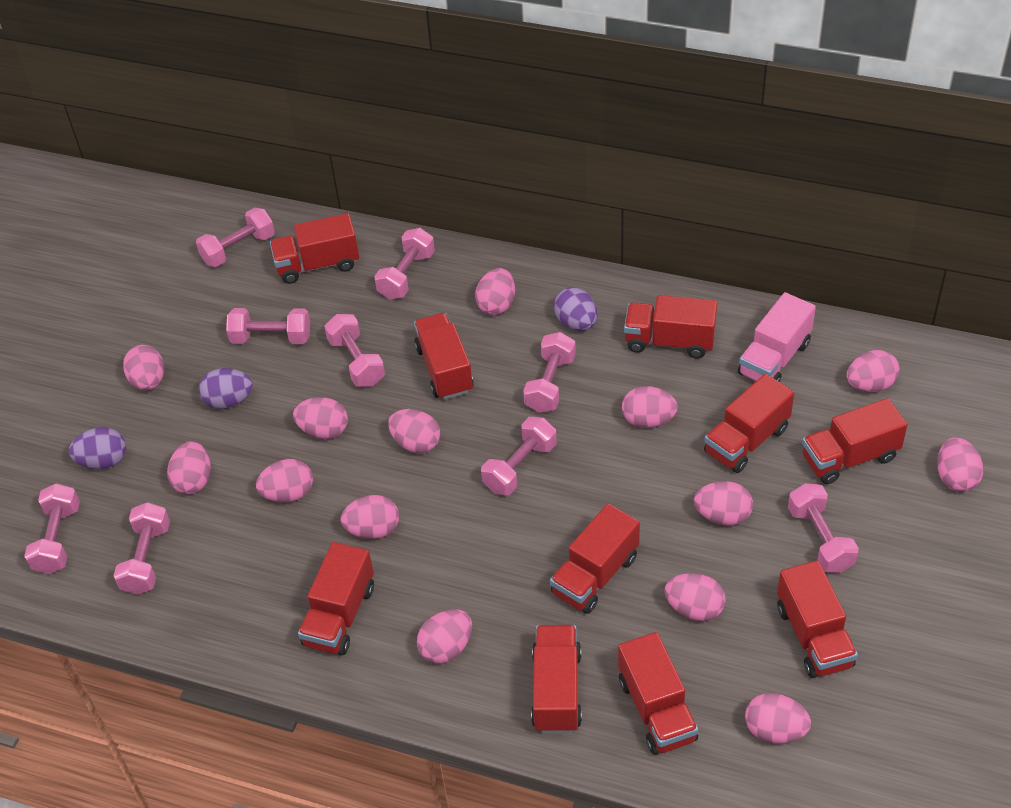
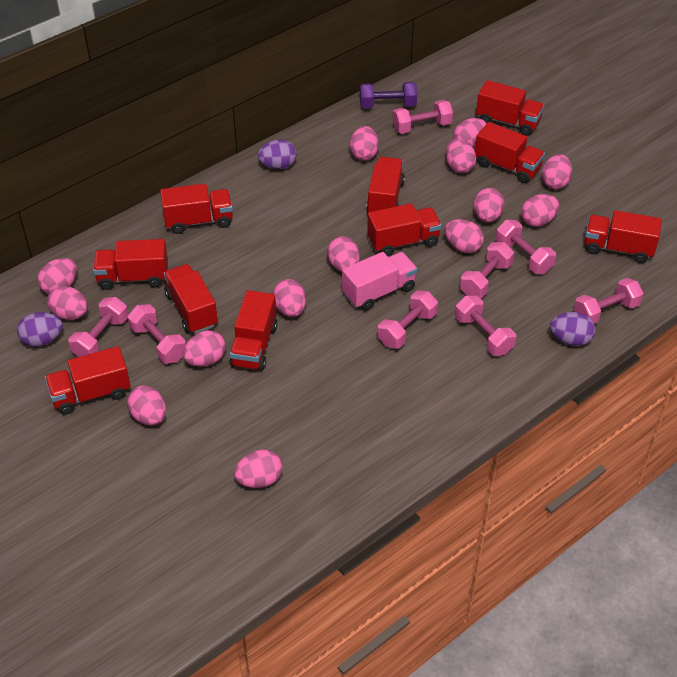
pink dumbbell: [24,483,80,574] [114,502,170,595] [196,208,275,267] [226,308,310,344] [324,314,385,387] [374,228,435,300] [481,417,557,495] [523,332,576,413] [788,483,859,573] = 9 -> [68,297,128,357] [128,304,186,364] [378,291,438,349] [392,100,453,134] [455,296,516,356] [460,242,514,298] [496,220,556,274] [574,278,644,324] = 8
purple dumbbell: none = 0 -> [360,82,417,108] = 1

